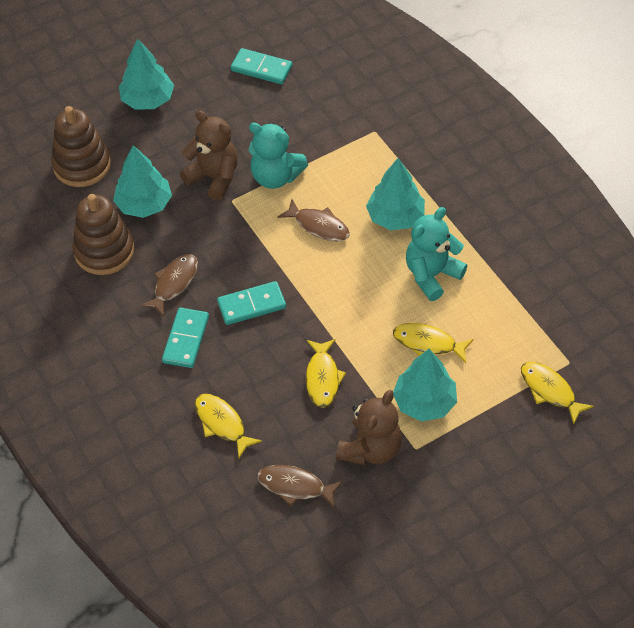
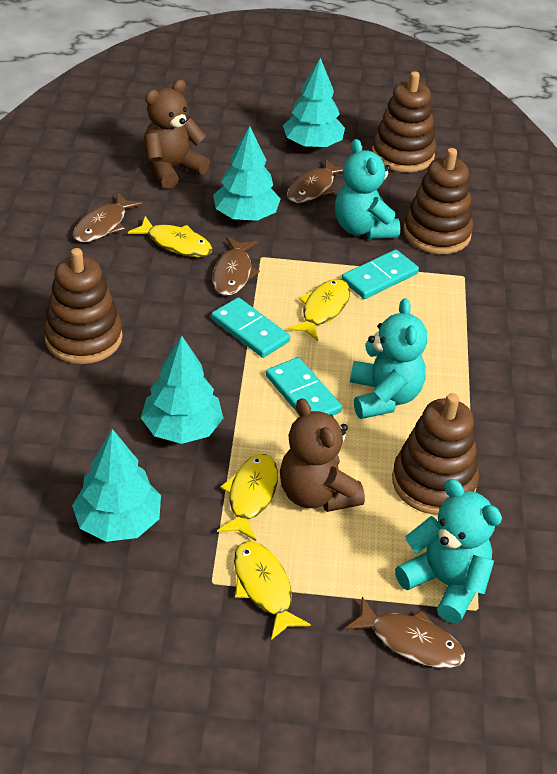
brown fish: [140,254,198,317] [258,465,343,509] [277,199,350,241] = 3 -> [73,193,143,243] [212,237,260,296] [287,159,343,203] [345,597,465,668] = 4
brown stacking toy: [51,106,111,187] [72,194,134,275] = 2 -> [44,248,123,364] [372,71,436,172] [392,393,479,515] [403,148,473,254] = 4
turquoise teddy bear: [249,123,308,189] [406,207,467,301] = 2 -> [335,139,400,239] [350,298,427,419] [395,479,502,623] = 3

